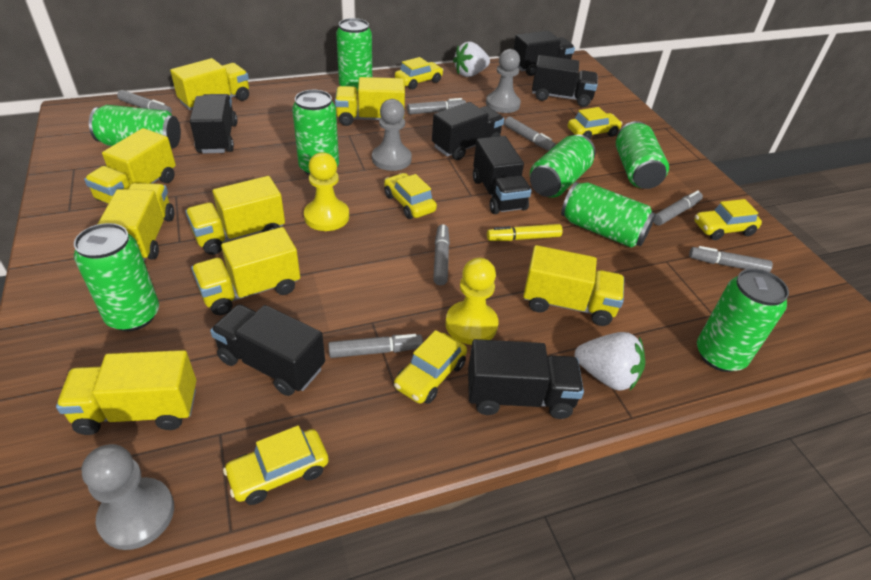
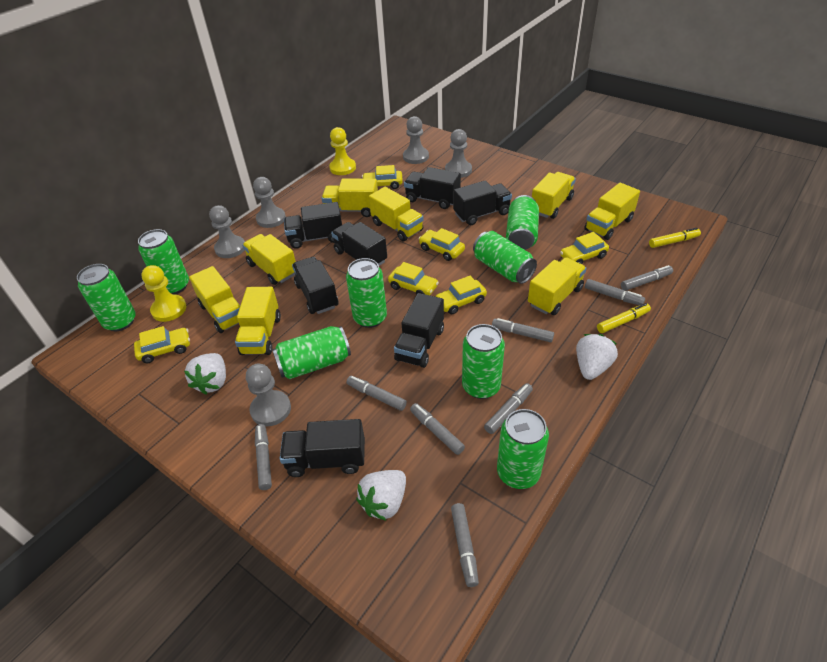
grey marker: [117,90,172,113] [328,334,423,358] [407,98,466,114] [433,224,450,285] [504,117,556,151] [653,190,703,225] [689,246,773,272] = 7 -> [255,424,272,490] [347,376,407,411] [410,403,465,455] [451,503,479,587] [484,383,533,434] [492,318,554,342] [585,279,645,305] [621,265,673,291] = 8
grey pawn: [82,444,174,550] [372,99,412,171] [486,49,521,113] = 3 -> [209,205,245,258] [246,364,291,426] [253,177,286,228] [403,116,429,164] [445,129,472,178] = 5
white strawberry: [453,41,490,77] [575,332,645,391] = 2 -> [184,353,226,395] [356,470,406,521] [576,334,618,380] = 3
yellow marker: [487,224,563,241] = 1 -> [597,303,651,333] [649,228,701,248] = 2

